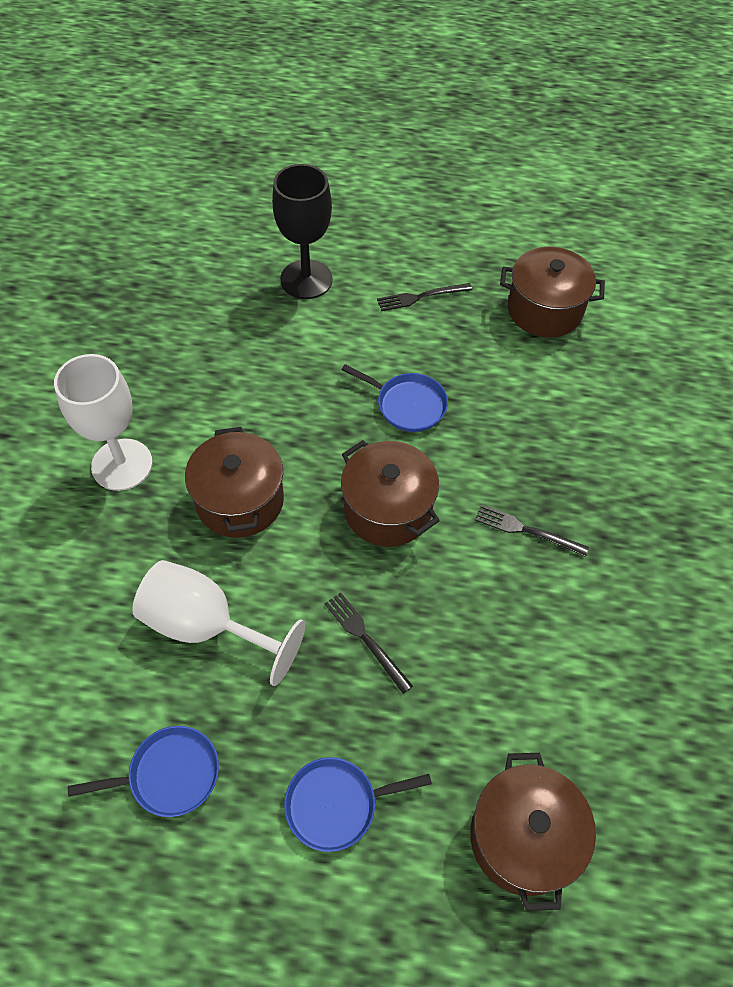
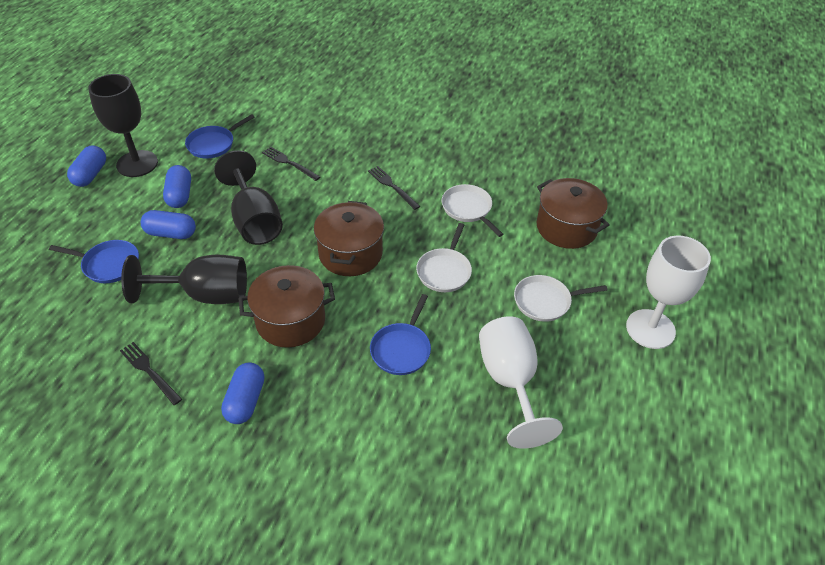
black goblet: [272,164,333,299] = 1 -> [88,74,158,177] [121,255,247,304] [214,150,283,245] = 3
blue capsule: none = 0 -> [67,145,106,187] [141,210,196,239] [163,165,191,208] [221,362,264,424] = 4
brown pot: [185,427,284,538] [341,440,440,547] [470,753,596,911] [500,247,605,338] = 4 -> [238,265,335,348] [314,201,384,276] [536,178,610,249] = 3
white pan: none = 0 -> [416,223,472,292] [442,184,503,237] [514,275,607,322] = 3

